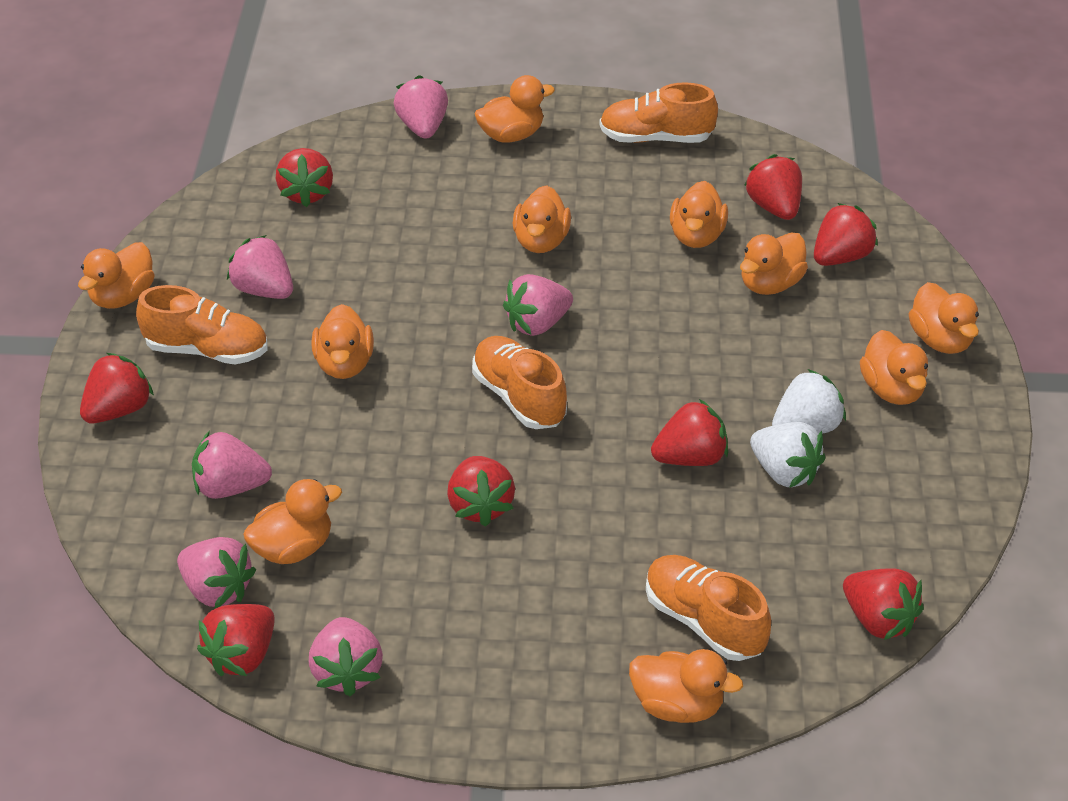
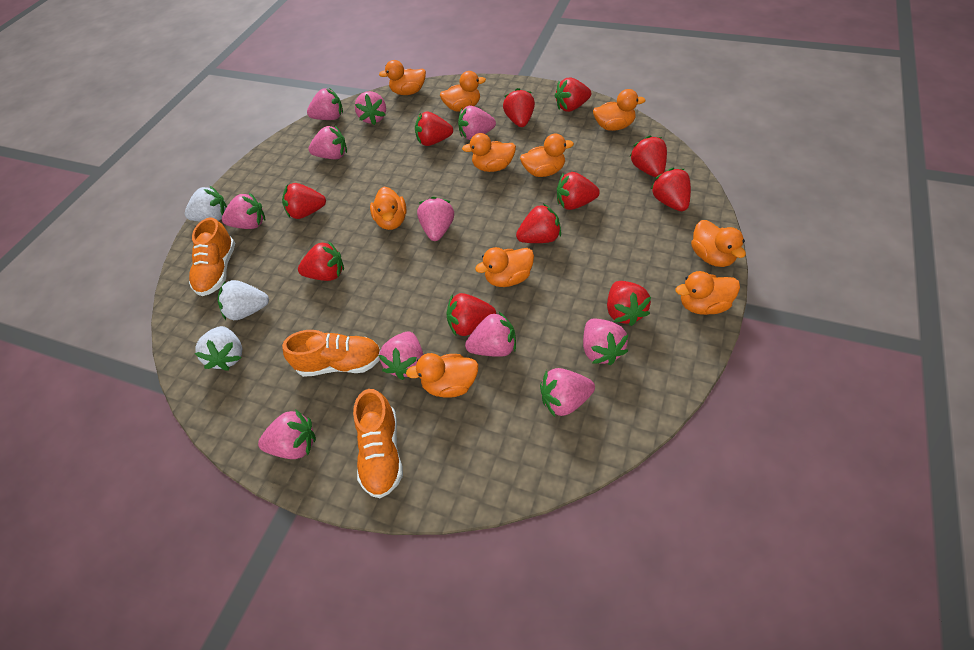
orange shoe: [136,285,268,365] [472,336,567,429] [599,82,718,143] [646,555,771,661] = 4 -> [189,217,235,296] [282,330,380,377] [353,389,403,498] = 3
pink strawberry: [177,537,256,608] [192,431,272,499] [227,235,293,299] [309,617,383,697] [394,75,448,139] [503,274,573,336] = 6 -> [222,193,265,229] [258,410,316,459] [307,88,343,120] [308,126,347,159] [355,91,386,125] [379,331,423,380] [417,197,454,241] [458,106,496,140] [465,312,516,357] [540,368,595,417] [583,318,628,365] = 11
red strawberry: [80,353,154,424] [197,604,275,676] [276,148,333,207] [447,456,515,527] [651,399,728,466] [744,154,802,220] [814,203,878,266] [843,568,924,640] = 8 -> [282,183,326,219] [298,241,344,281] [415,111,453,146] [446,293,496,336] [503,88,535,127] [516,204,561,243] [555,78,591,112] [557,172,600,210] [607,281,651,326] [630,135,667,177] [651,168,691,211] = 11
white strawberry: [750,422,825,488] [772,369,846,434] = 2 -> [185,186,227,222] [194,326,242,371] [218,280,269,320] = 3

